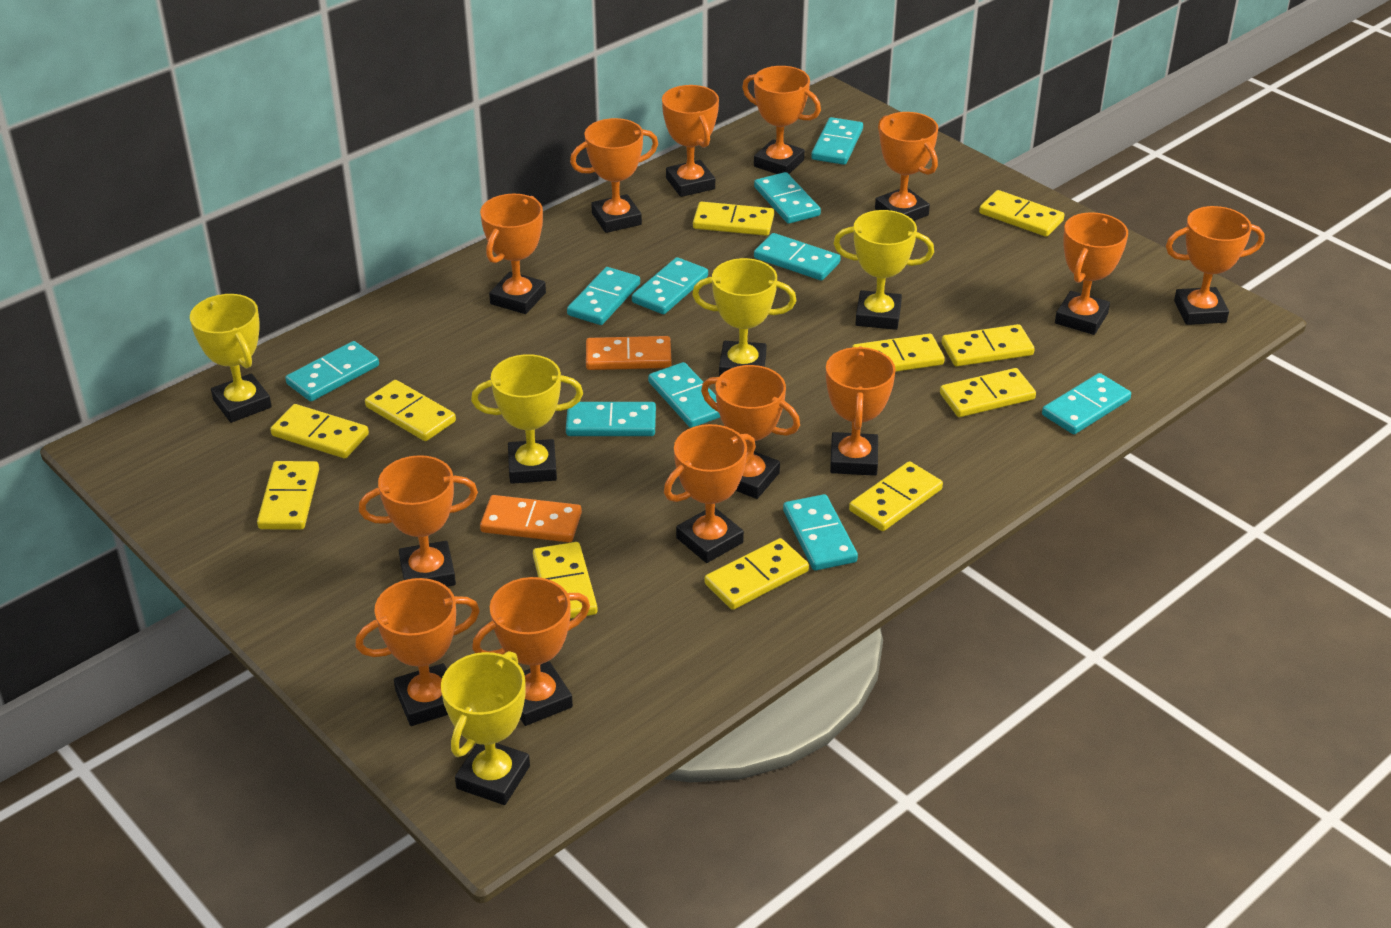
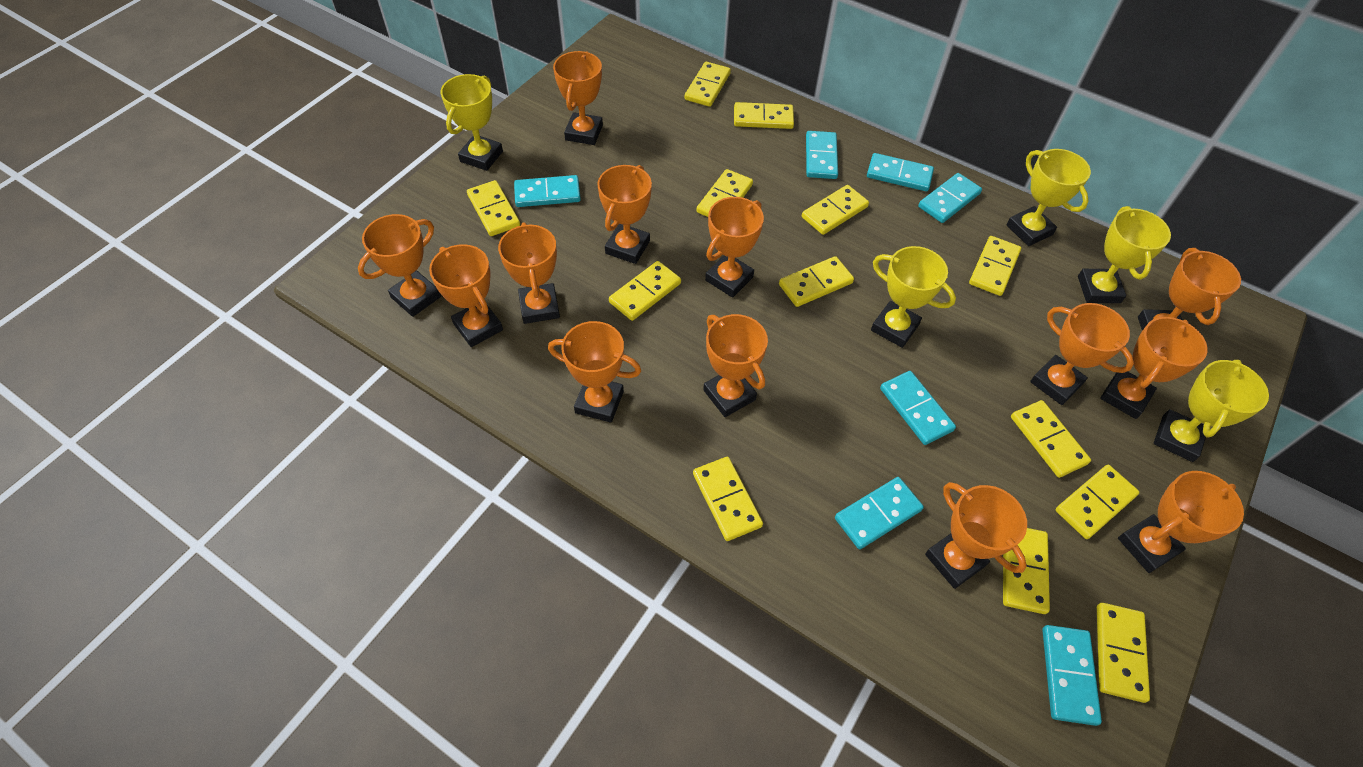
orange domino: [480,495,582,542] [586,336,672,370] = 2 -> none = 0
turquoise domino: [285,341,379,401] [566,402,656,436] [567,267,640,325] [632,257,708,314] [648,362,720,428] [754,172,821,224] [754,233,841,281] [783,494,858,571] [811,117,863,165] [1042,373,1131,434] = 10 -> [514,175,581,207] [806,131,838,179] [835,477,924,549] [867,153,934,191] [880,371,956,445] [918,173,982,223] [1042,625,1102,726] = 7
yellow domino: [257,461,319,530] [270,404,369,458] [365,380,456,441] [533,542,598,619] [693,201,774,236] [705,538,809,610] [849,461,943,531] [852,334,945,372] [940,368,1036,417] [942,324,1034,366] [979,190,1064,237] = 11 -> [467,180,520,236] [609,261,681,321] [685,62,731,107] [693,457,763,541] [697,169,753,217] [734,102,794,129] [779,256,854,307] [802,185,869,235] [969,236,1021,296] [1003,528,1050,614] [1011,400,1091,478] [1055,465,1140,539] [1097,603,1150,703] = 13

